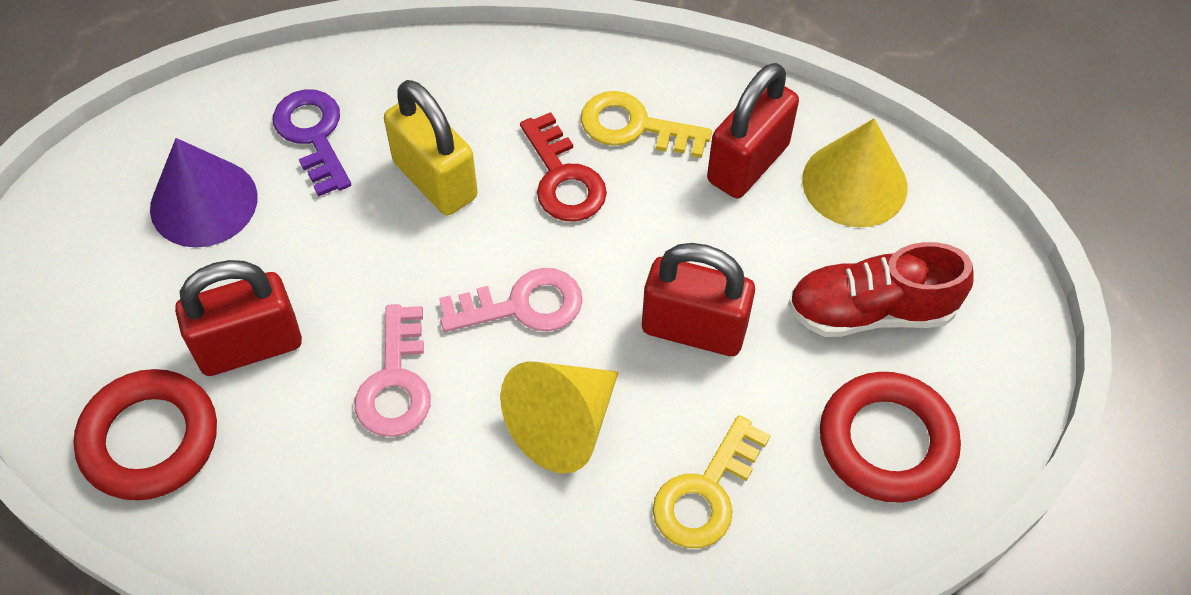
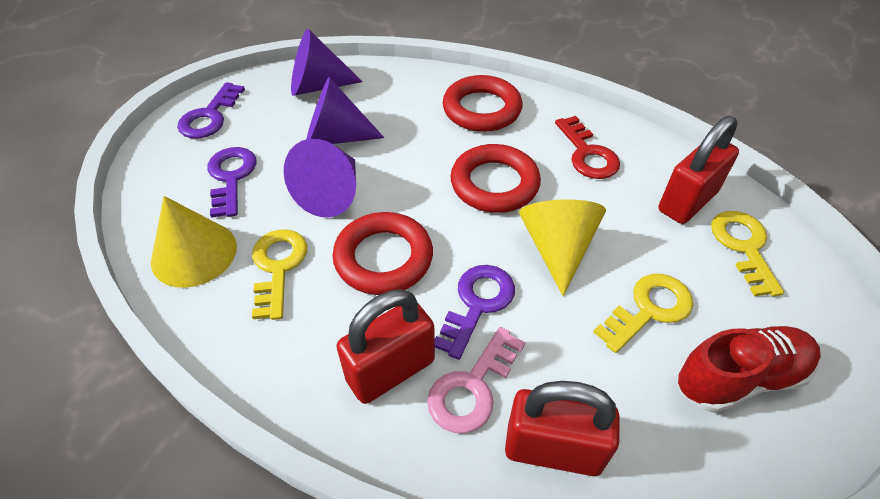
pink key: [355,304,431,437] [439,268,582,332] = 2 -> [427,327,525,433] = 1
purple cone: [150,138,258,248] = 1 -> [284,139,356,217] [291,29,363,96] [306,77,384,144] = 3
purple key: [273,89,351,197] = 1 -> [177,82,245,139] [207,147,256,218] [435,265,515,360] = 3
red ring: [73,369,217,501] [820,372,961,503] = 2 -> [333,212,433,295] [443,75,522,132] [450,144,541,213] = 3
yellow key: [581,91,712,158] [653,415,771,548] = 2 -> [252,229,307,320] [593,274,693,353] [711,211,784,296] = 3
yellow padlock: [384,80,478,215] = 1 -> none = 0

